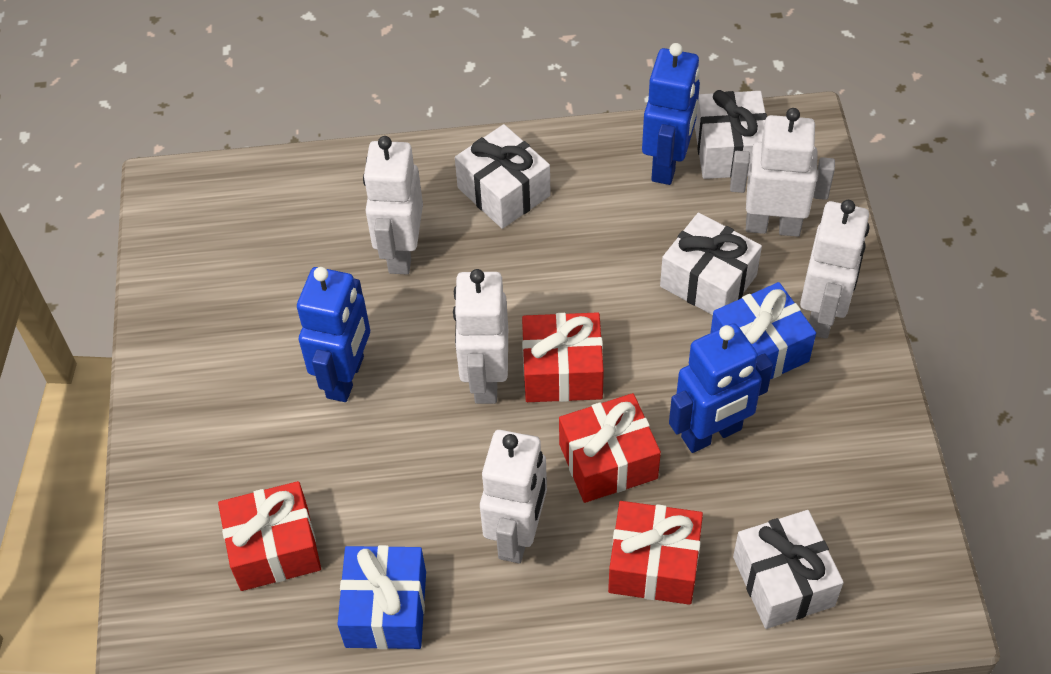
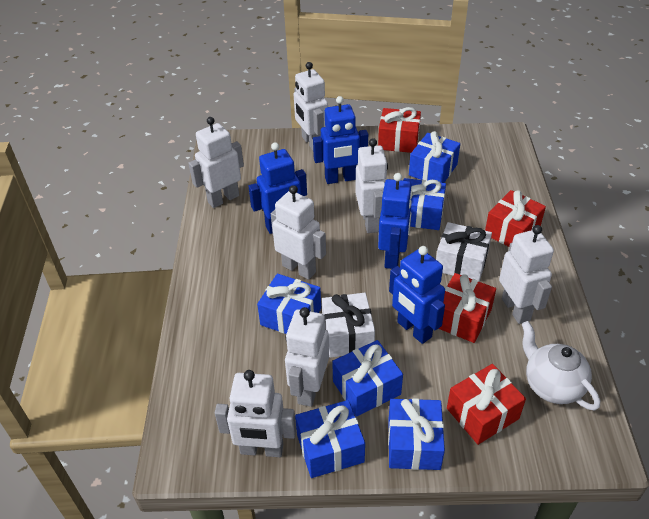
blue gift: [337,545,426,649] [710,282,816,379] = 2 -> [257,274,321,334] [295,400,365,478] [332,340,403,417] [388,398,445,470] [403,178,446,230] [409,131,460,183] = 6
blue robot: [297,267,370,402] [642,43,700,185] [669,323,773,453] = 3 -> [248,142,307,234] [313,96,368,184] [378,173,413,269] [389,246,445,344] = 4
white gift: [455,124,551,229] [660,213,762,315] [695,90,767,179] [733,510,844,629] = 4 -> [322,293,375,358] [436,222,492,282] = 2
white robot: [363,136,423,274] [453,269,508,404] [480,430,547,563] [730,108,835,237] [800,200,869,339] = 5 -> [188,117,244,208] [215,370,296,457] [271,185,326,280] [285,307,329,407] [294,62,328,150] [355,138,388,233] [499,225,554,324] = 7
white teapot: none = 0 -> [522,321,600,410] = 1

